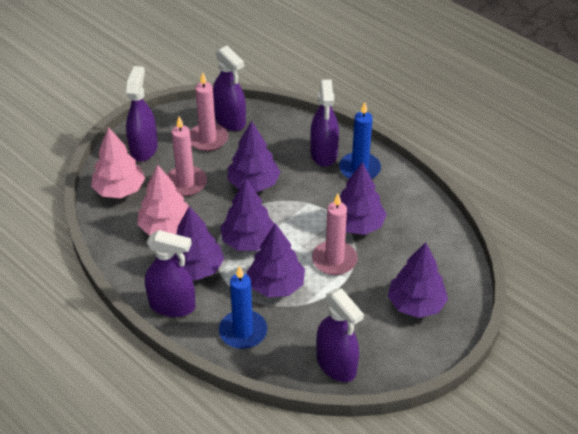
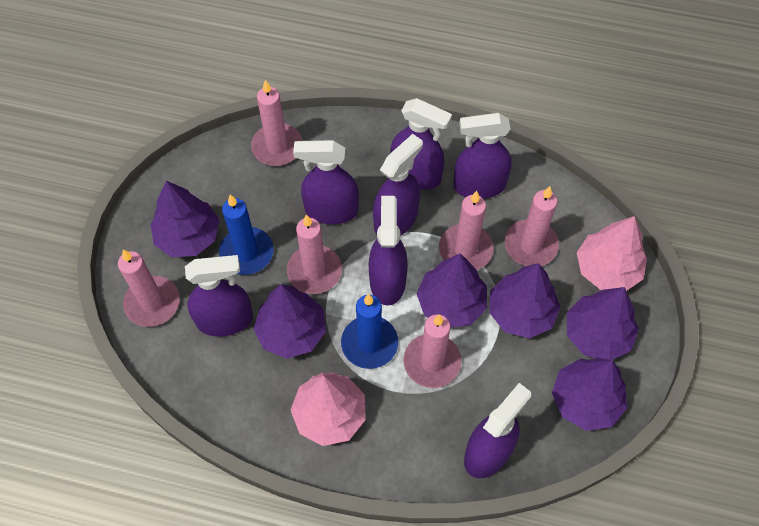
pink candle: [167,117,207,196] [190,73,228,151] [312,194,358,275] = 3 -> [118,249,180,327] [251,80,302,166] [287,214,342,294] [403,314,461,388] [439,191,493,270] [504,186,559,266] = 6
purple spray bottle: [126,66,158,162] [145,230,196,317] [213,46,246,131] [310,79,339,167] [316,289,364,382] = 5 -> [185,255,253,337] [293,140,359,224] [369,196,408,306] [373,134,423,236] [390,98,452,190] [453,113,512,199] [464,383,531,478] = 7

